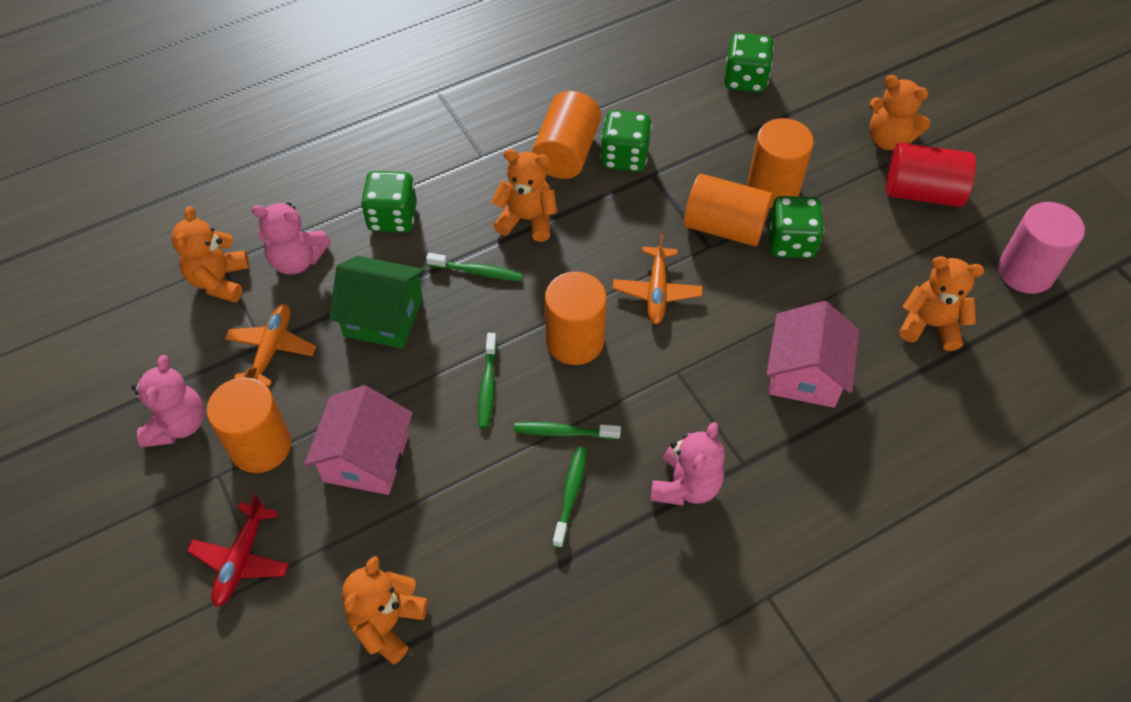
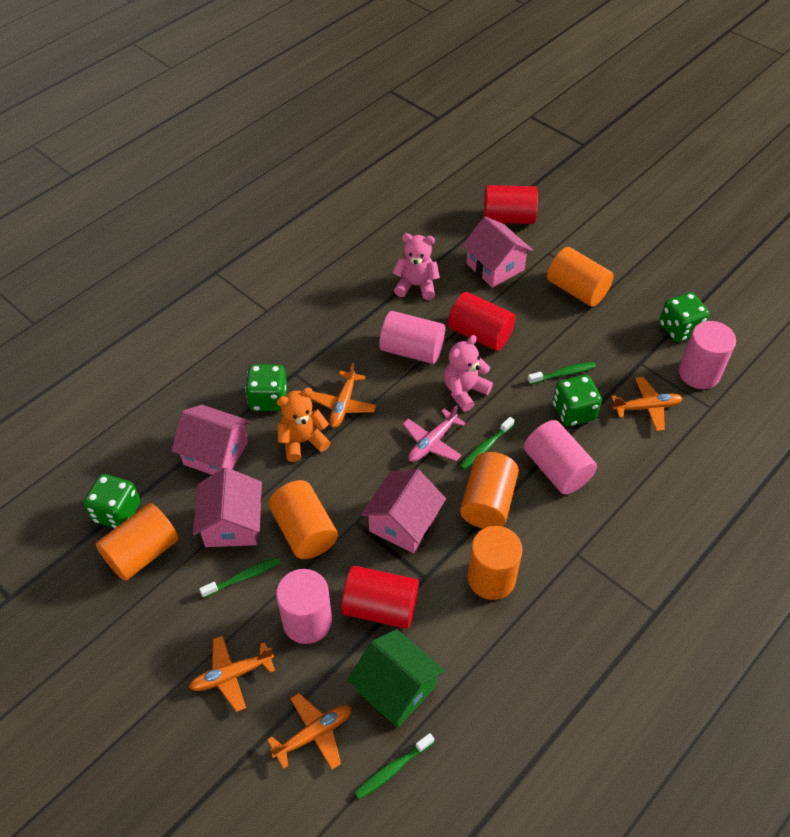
orange plane: [225,304,316,387] [613,234,703,325] = 2 -> [189,635,275,712] [267,693,352,770] [310,362,376,428] [611,377,683,431] = 4
orange teddy bear: [171,206,249,302] [342,556,428,664] [491,149,557,242] [869,75,930,150] [900,256,984,351] = 5 -> [277,388,331,462] = 1
pink cylinder: [998,202,1085,294] = 1 -> [276,569,332,644] [379,311,445,364] [524,420,597,495] [679,321,736,389] = 4
pink house: [304,385,413,495] [766,301,859,408] = 2 -> [172,405,250,475] [193,467,262,547] [361,469,446,553] [462,216,533,288] = 4
pink plane: none = 0 -> [403,405,465,462] = 1
pink teddy bear: [132,355,204,447] [251,202,330,275] [650,422,725,506] = 3 -> [392,233,440,300] [444,335,493,412] = 2
red cylinder: [886,143,976,207] = 1 -> [341,566,419,629] [448,292,516,351] [484,185,538,224] = 3
red plane: [187,494,289,607] = 1 -> none = 0

